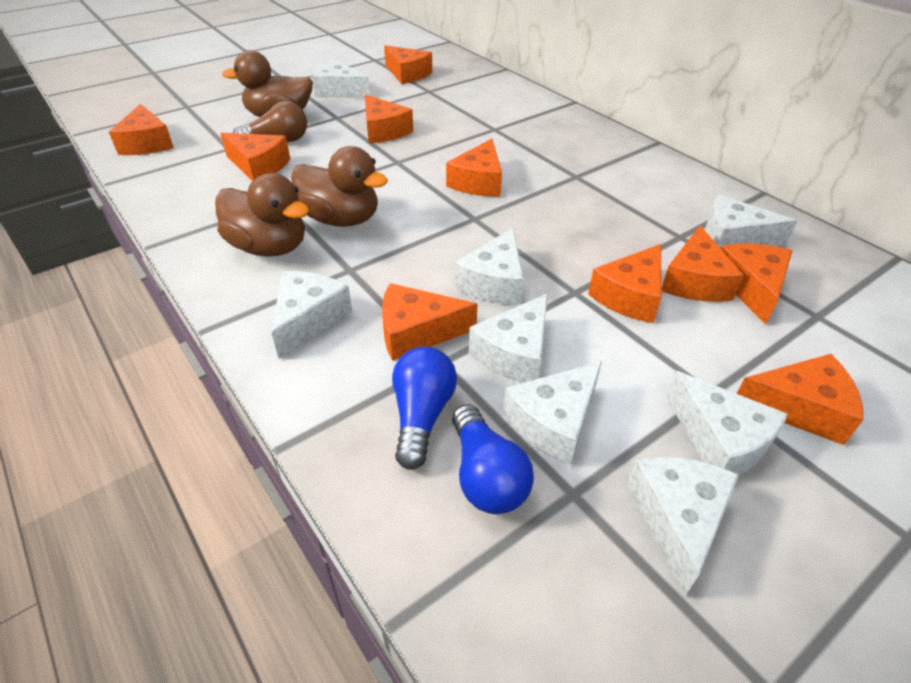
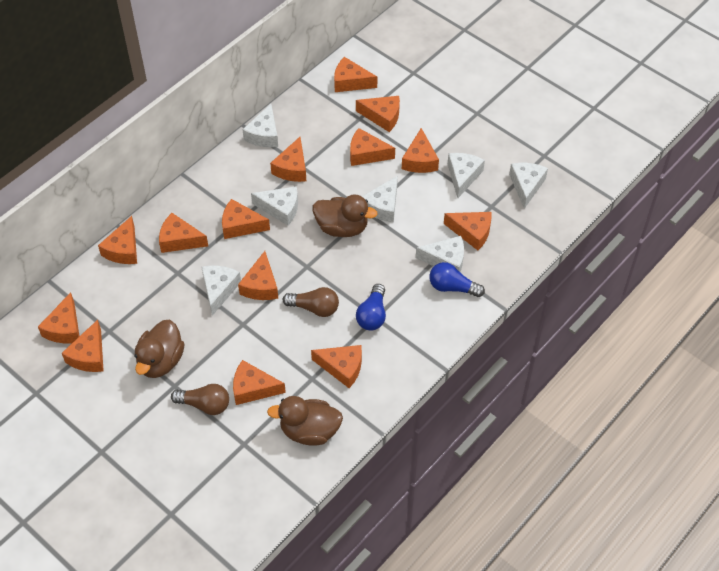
brown light bulb: [233,101,307,142] = 1 -> [171,384,229,415] [283,287,339,317] = 2
orange cheese: [109,104,174,155] [220,133,290,181] [365,94,413,143] [382,283,478,361] [384,45,432,84] [446,139,502,196] [588,244,662,323] [662,226,744,302] [721,243,792,324] [737,354,863,445] = 10 -> [38,292,79,343] [62,320,104,372] [98,216,137,264] [159,213,208,253] [222,199,270,239] [233,360,286,405] [238,251,278,300] [270,137,306,182] [311,345,362,388] [334,57,377,92] [350,128,395,166] [356,96,400,132] [402,128,439,173] [444,212,492,250] = 14
white cheese: [272,271,352,359] [312,61,370,98] [455,228,524,305] [469,293,548,383] [503,361,602,466] [627,457,739,596] [666,371,788,475] [705,195,797,248] = 8 -> [202,266,241,316] [242,104,278,147] [251,186,298,226] [362,176,398,222] [416,236,464,272] [448,153,485,198] [509,163,548,209] = 7

